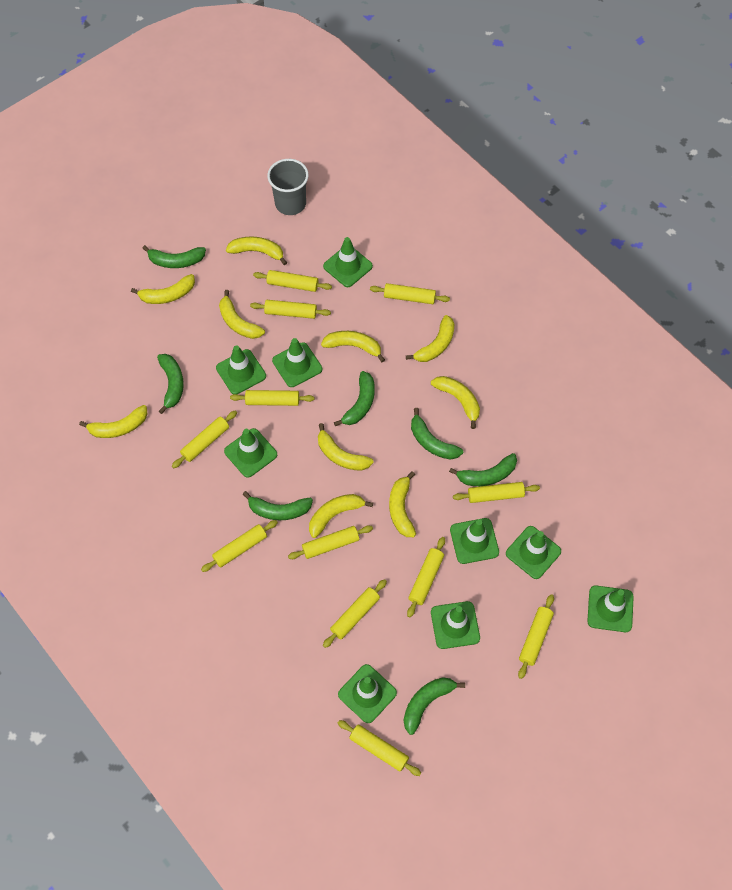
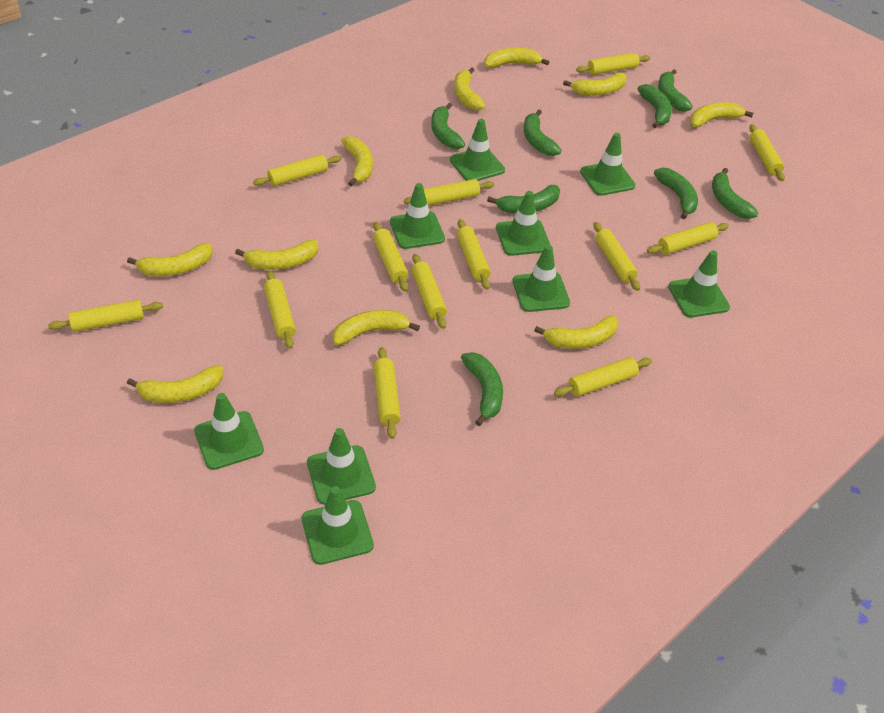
green banana: [142,245,206,268] [157,354,184,414] [243,491,313,520] [334,371,375,426] [404,677,465,735] [411,408,463,460] [449,453,517,486] = 7 -> [431,103,465,149] [461,352,503,426] [487,185,560,213] [524,110,561,156] [637,84,672,128] [654,168,698,219] [658,69,693,112] [712,168,758,219] = 8
grey cup: [267,159,309,215] = 1 -> none = 0
yellow rolling pin: [172,411,237,468] [201,520,278,572] [230,390,314,406] [250,300,331,319] [253,270,332,292] [288,525,373,559] [323,579,387,648] [338,720,421,776] [370,283,450,304] [407,537,445,617] [453,482,540,503] [518,594,554,679] = 12 -> [48,300,163,332] [253,154,342,186] [264,271,296,349] [373,222,409,292] [374,347,401,439] [404,179,494,206] [411,254,447,329] [457,219,491,290] [554,357,652,397] [576,53,650,75] [593,222,640,291] [647,222,729,255] [749,124,785,181] = 13

